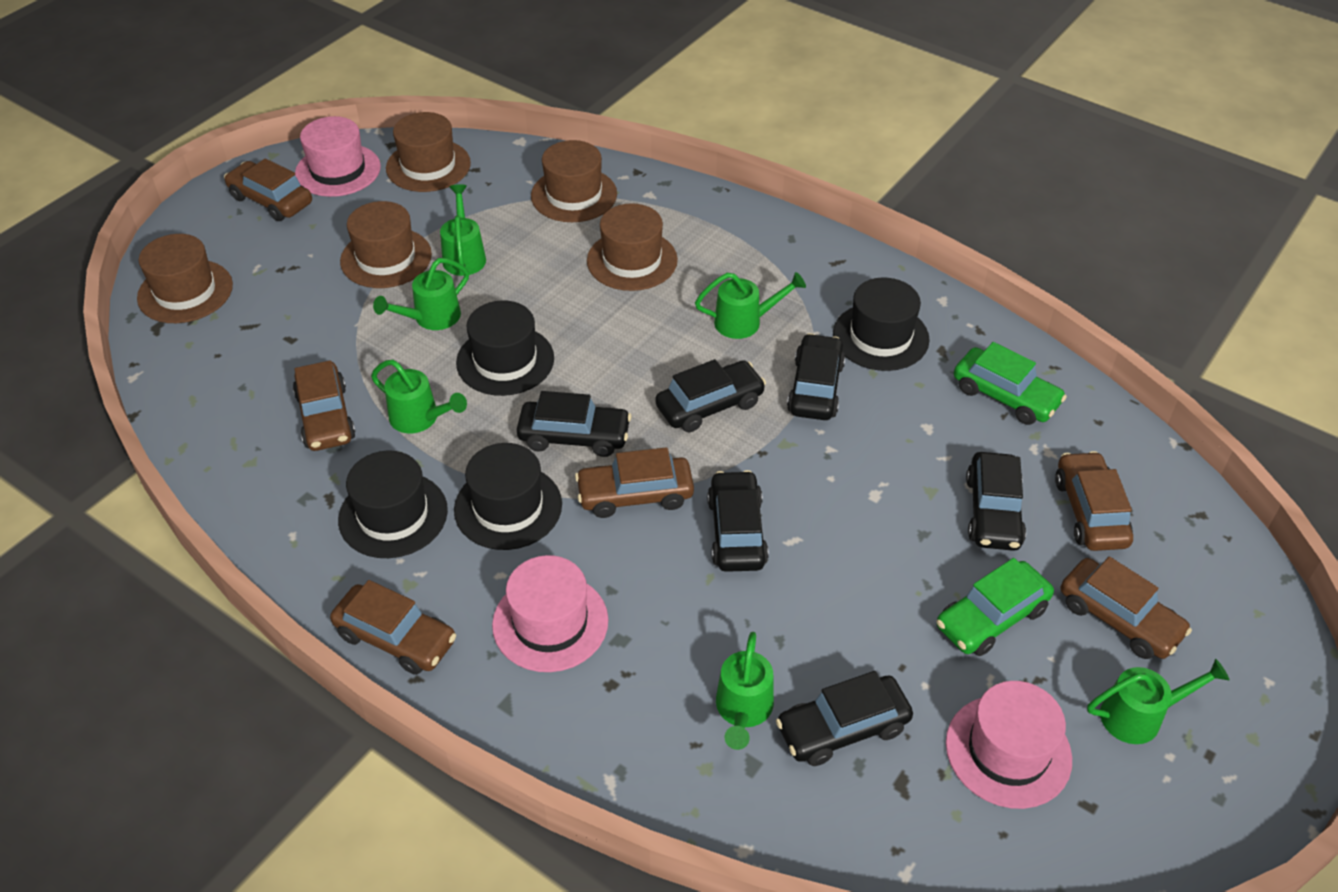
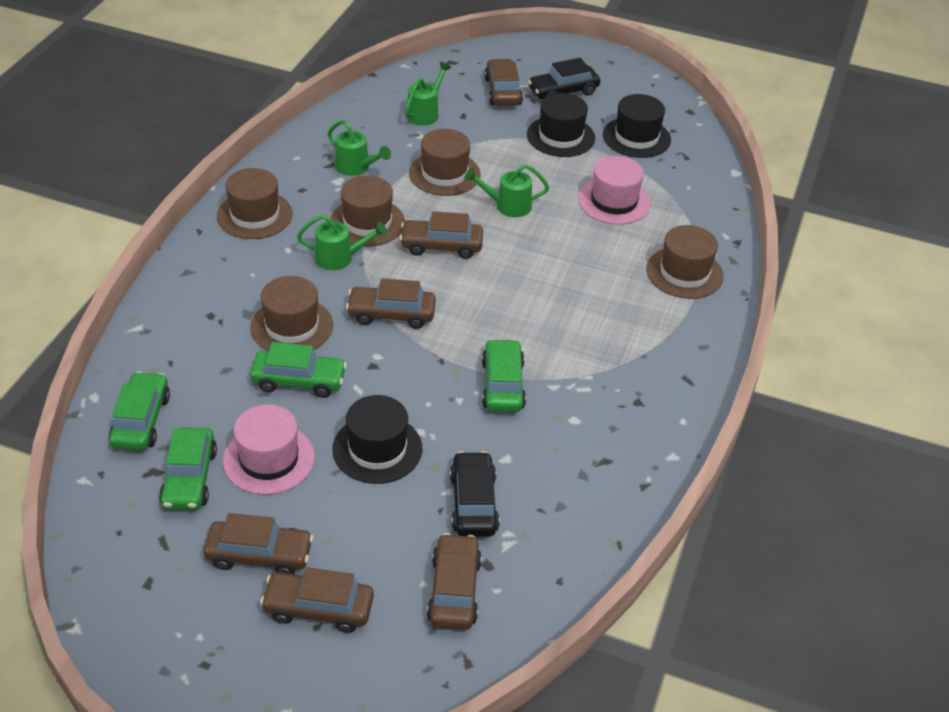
black car: [517,391,631,457] [655,359,766,433] [707,470,769,572] [776,671,913,766] [787,333,845,420] [966,452,1026,551] = 6 -> [450,451,500,537] [528,58,600,99] = 2
black hat: [338,451,448,558] [454,443,562,550] [456,300,554,396] [833,278,930,371] = 4 -> [332,395,422,484] [527,93,595,157] [603,94,671,158] = 3
green car: [937,558,1054,656] [954,342,1067,425] = 2 -> [109,372,170,451] [159,427,217,510] [250,342,347,398] [482,339,526,412] = 4
green watering can: [371,360,467,433] [373,258,469,330] [440,184,486,276] [695,272,806,339] [716,632,774,750] [1087,659,1230,744] = 6 -> [297,214,387,270] [328,120,391,176] [405,62,451,125] [464,164,549,217] = 4
pink hat: [295,116,381,197] [492,555,608,672] [946,681,1072,809] = 3 -> [223,405,315,495] [578,156,651,225] = 2

